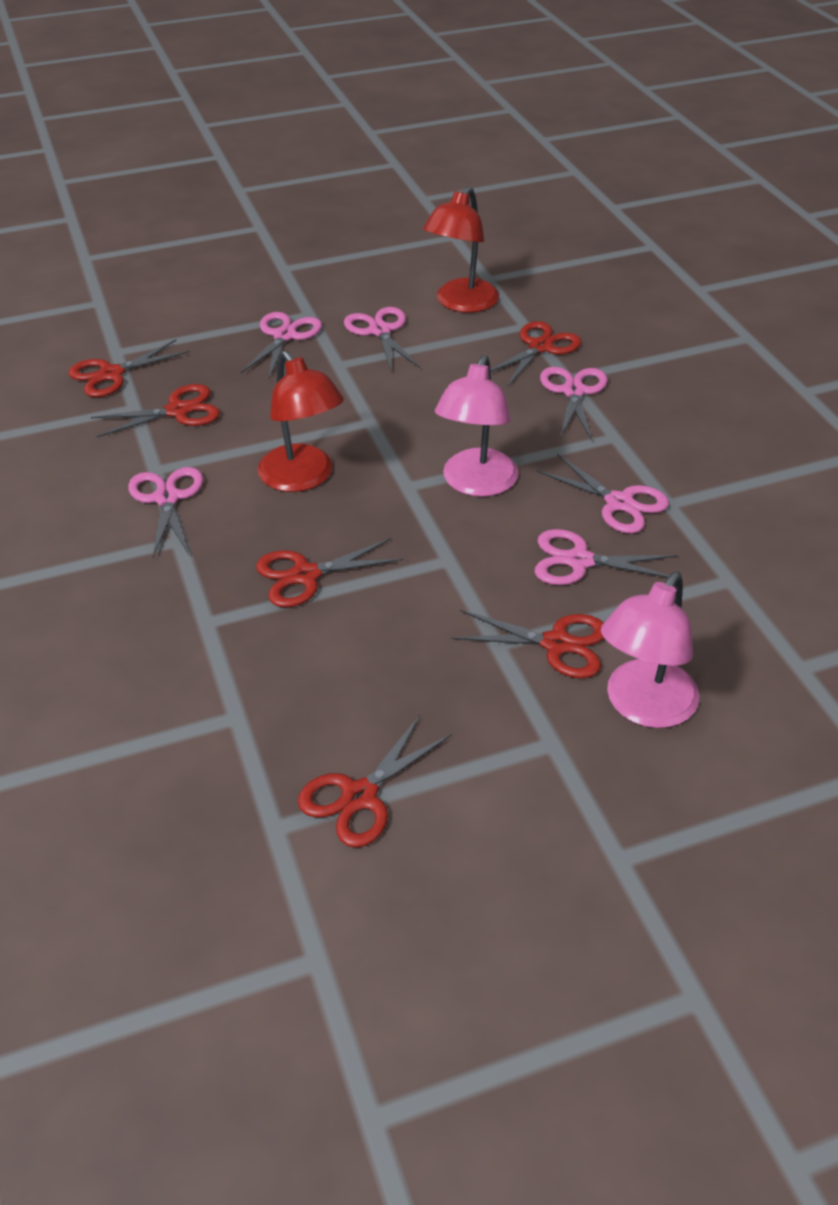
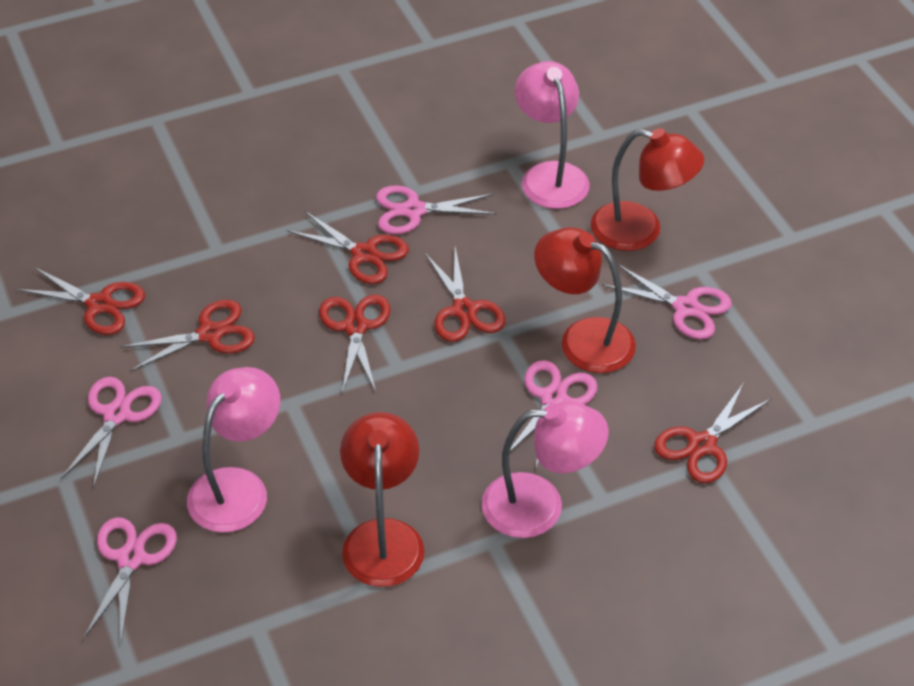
pink lamp: [435,355,519,497] [601,571,699,728] = 2 -> [187,367,280,533] [482,401,609,538] [515,61,590,209] = 3
pink scissors: [128,467,203,558] [241,312,322,378] [344,307,420,370] [535,529,678,585] [537,454,669,534] [540,367,608,440] = 6 -> [61,377,162,489] [84,517,177,641] [376,185,497,234] [510,360,597,469] [602,263,732,339] = 5
red lamp: [258,351,344,492] [423,186,499,313] = 2 -> [340,412,424,587] [534,227,636,373] [591,128,704,251] = 3

